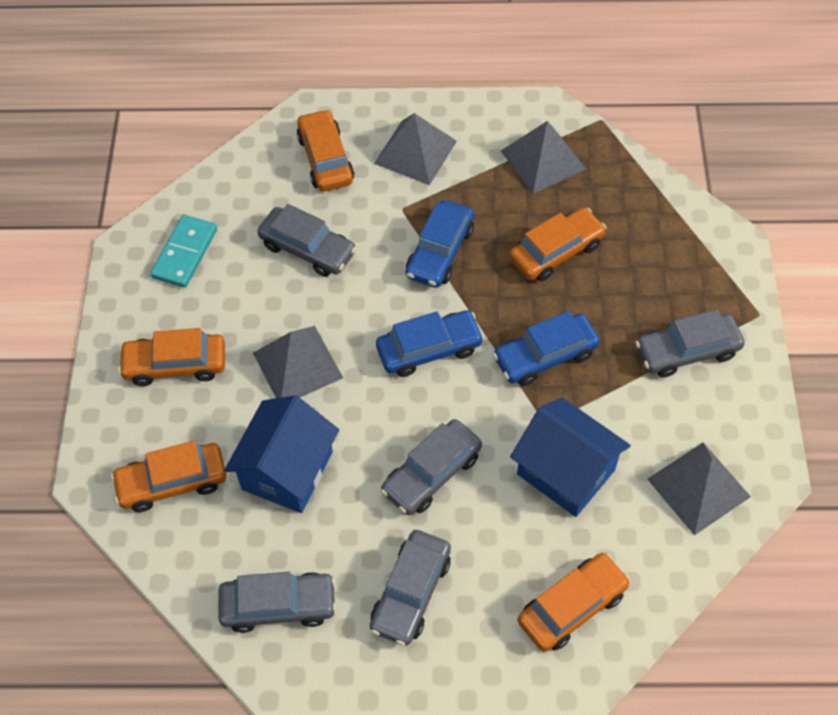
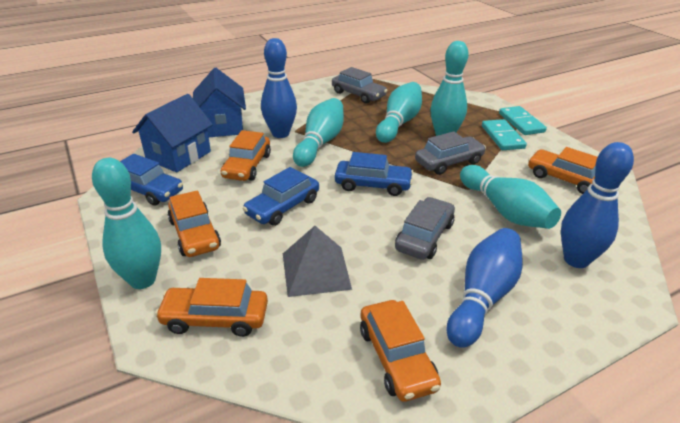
blue bowling pin: none = 0 -> [261,38,297,138] [446,228,523,348] [561,142,634,268] = 3
grey car: [218,572,337,633] [257,204,357,277] [370,530,451,646] [381,419,482,515] [635,309,745,378] = 5 -> [332,67,387,104] [395,197,455,260] [415,131,486,175] = 3
grey pyramid: [253,326,343,398] [374,113,457,185] [501,121,586,194] [647,443,751,536] = 4 -> [283,226,352,297] = 1
turquoise bowling pin: none = 0 -> [92,158,161,289] [293,98,344,167] [376,82,422,143] [430,41,468,136] [460,165,561,229] = 5
turquoise domino: [150,215,217,288] = 1 -> [482,119,527,150] [499,106,547,135] = 2

